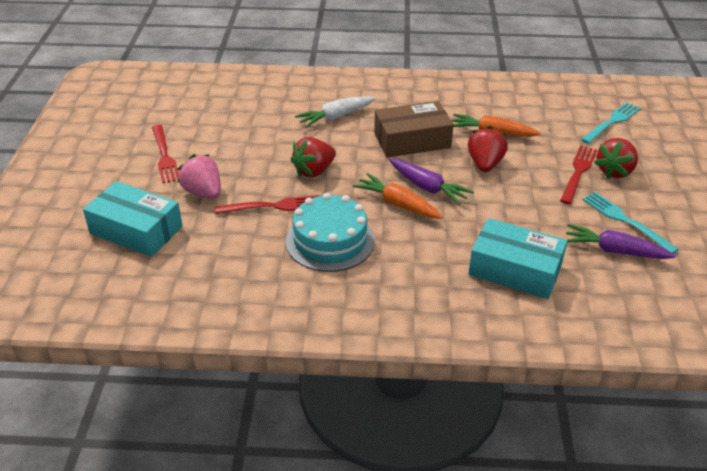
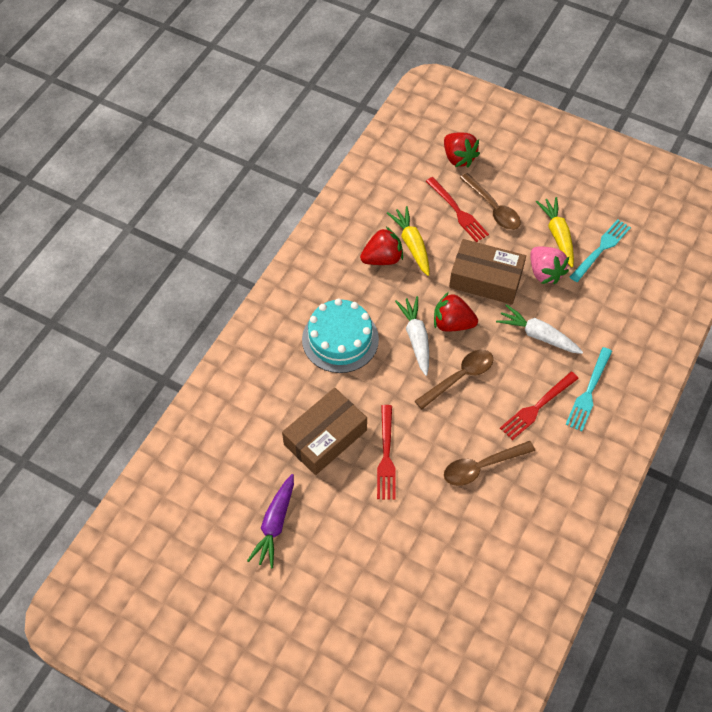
brown box: [374,101,454,158] = 1 -> [282,388,367,475] [449,239,526,305] = 2
brown spoon: none = 0 -> [415,350,493,409] [444,441,535,486] [460,173,521,230] = 3
orange carrot: [353,173,443,219] [452,114,541,137] = 2 -> none = 0
purple carrot: [389,159,474,205] [566,224,676,259] = 2 -> [247,474,294,568] = 1
turquoise box: [83,181,183,257] [468,218,567,299] = 2 -> none = 0
white carrot: [295,96,376,128] = 1 -> [395,296,429,376] [496,304,583,354] = 2
yellow carrot: none = 0 -> [387,206,429,276] [536,197,574,267] = 2

